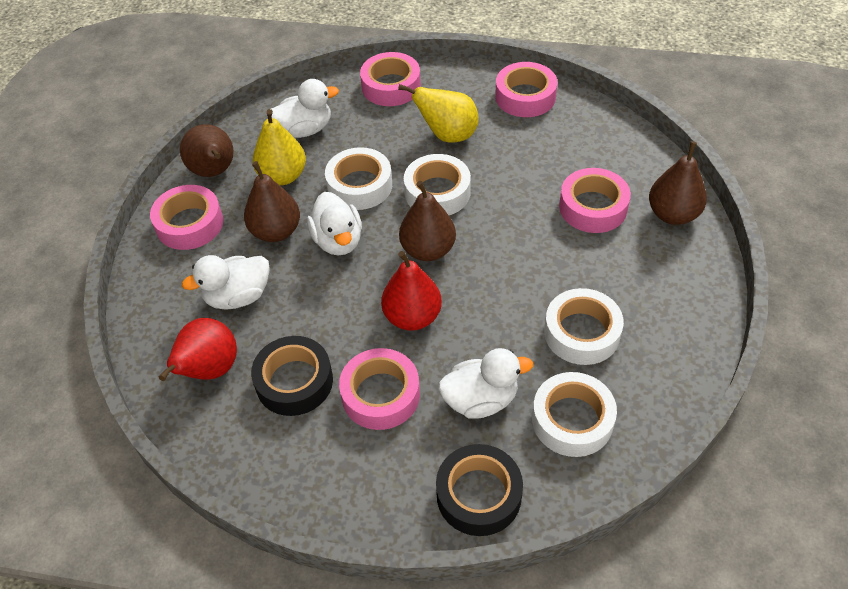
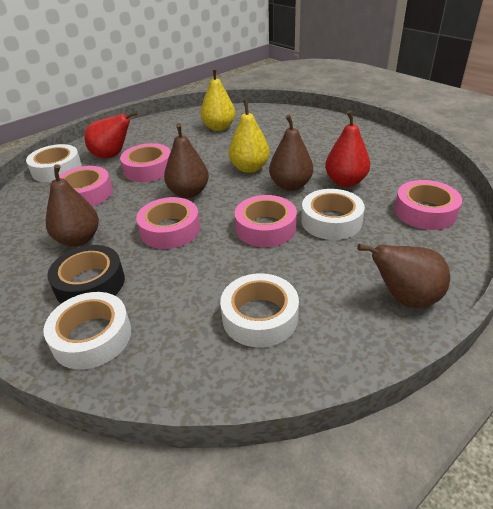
black tape: [251,336,333,416] [436,444,523,536] = 2 -> [47,245,125,304] = 1
white duck: [182,255,270,309] [271,79,339,138] [307,192,362,255] [438,348,533,419] = 4 -> none = 0

